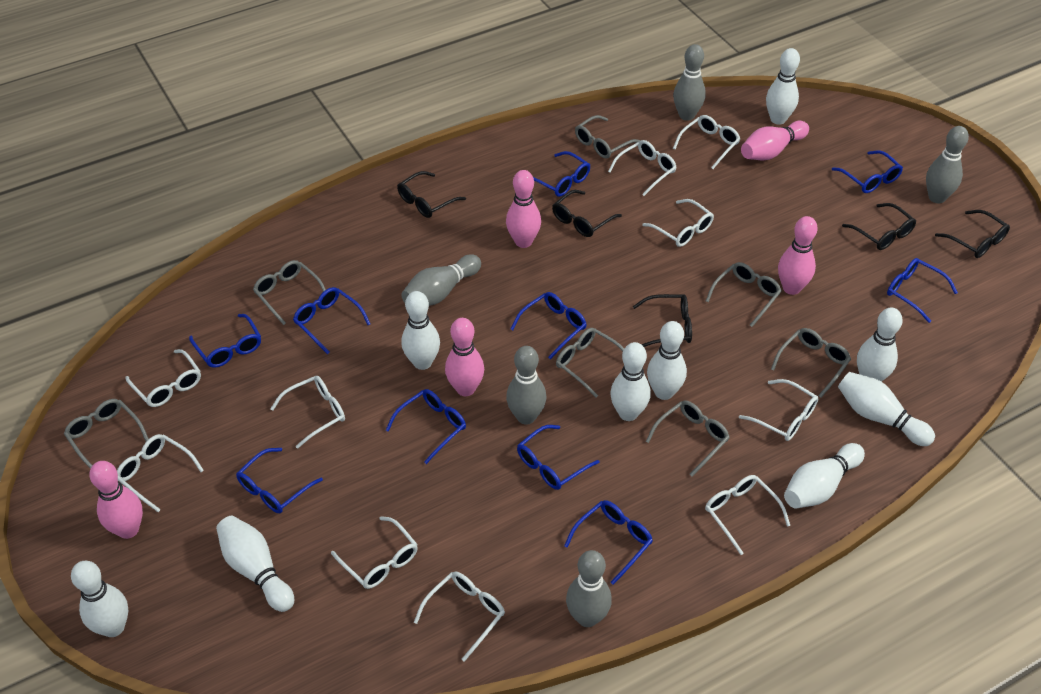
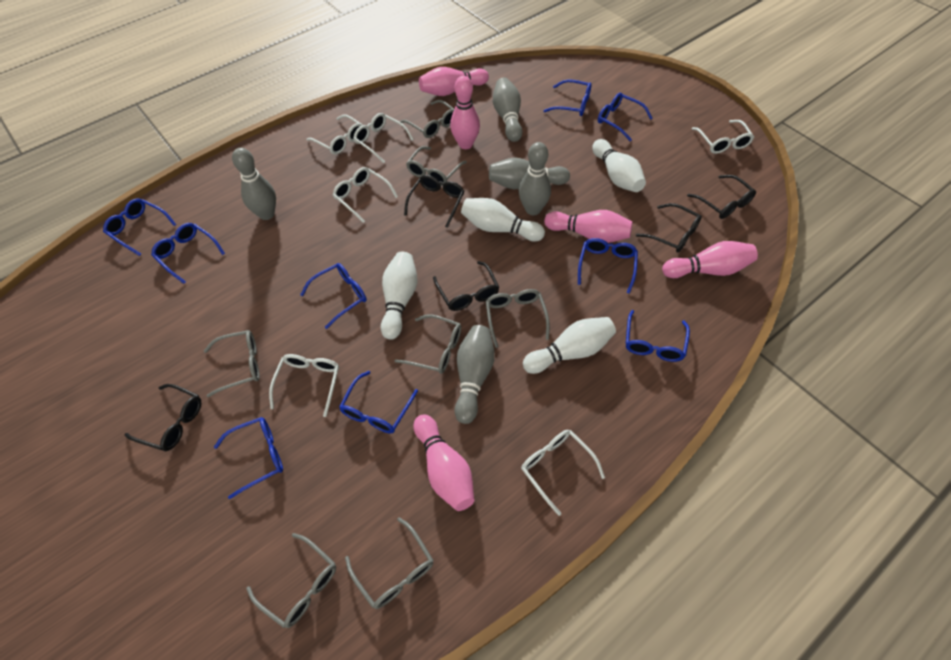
blue glasses: [189,314,261,368] [236,448,323,513] [293,287,370,354] [386,389,466,464] [511,292,587,359] [517,425,599,490] [533,151,590,197] [564,500,653,585] [831,150,903,193] [887,258,958,323] = 10 -> [103,199,176,256] [151,223,225,284] [214,417,283,499] [300,263,367,329] [339,371,418,433] [543,79,592,116] [578,238,638,294] [598,93,653,141] [626,310,690,362] = 9
white bowling pin: [71,561,128,637] [216,516,294,612] [401,291,440,370] [610,342,650,421] [647,321,687,400] [766,48,800,125] [784,443,865,508] [838,372,935,446] [857,307,903,382] = 9 -> [381,252,417,340] [461,198,545,242] [523,317,616,374] [592,139,646,192] = 4
white glasses: [117,434,204,512] [125,349,201,407] [270,376,345,449] [331,516,418,589] [414,571,505,662] [608,140,677,196] [642,199,714,247] [673,115,740,169] [705,475,790,555] [739,379,818,441] = 10 -> [269,354,339,417] [306,114,363,155] [333,167,398,223] [353,113,414,163] [521,430,605,516] [692,120,754,154] = 6

